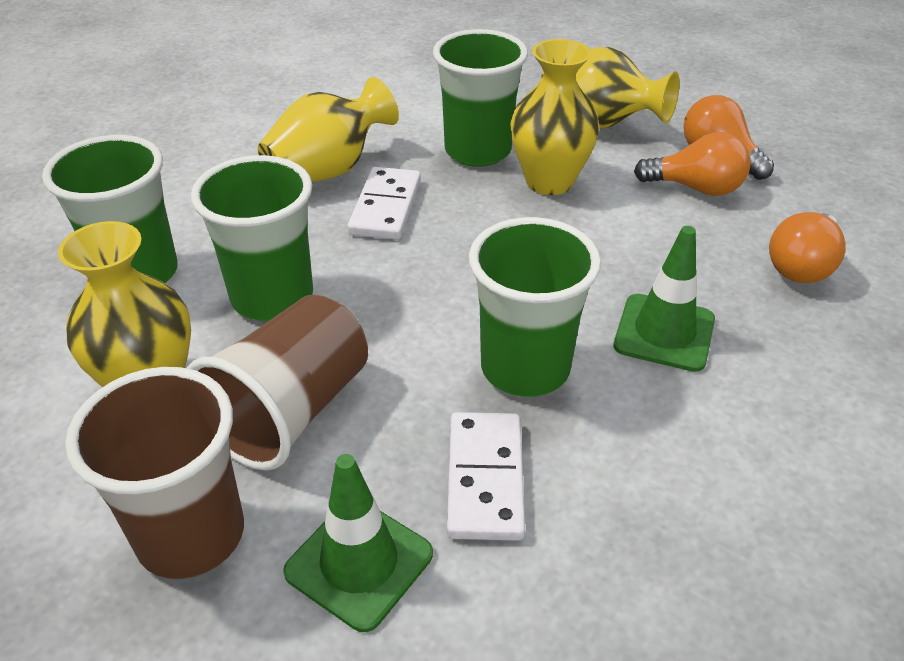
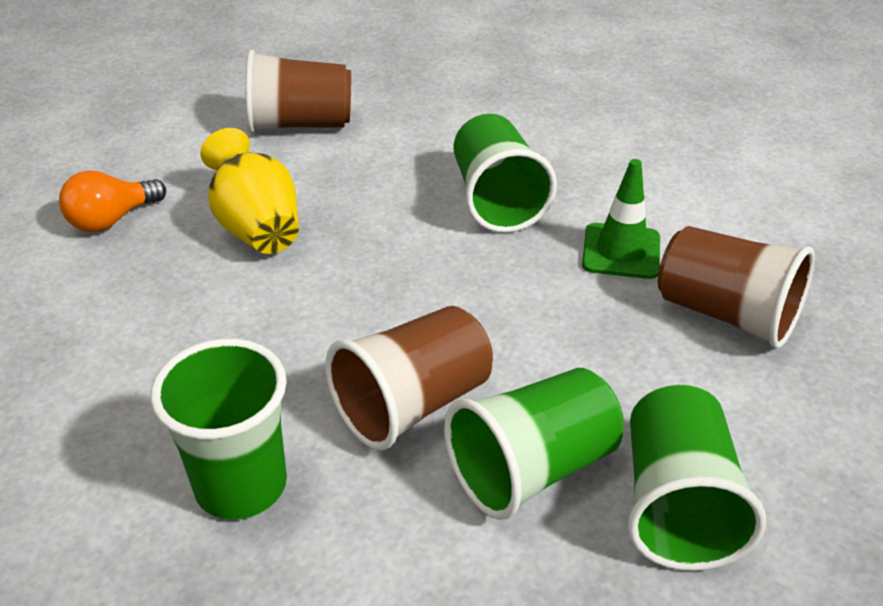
brown cup: [65,367,244,579] [187,295,368,471] = 2 -> [245,50,351,133] [325,306,493,450] [658,226,815,349] = 3
green traffic cone: [283,454,433,632] [614,226,715,372] = 2 -> [582,159,660,279] = 1
orange light bulb: [634,132,751,196] [683,95,774,180] [769,212,846,283] = 3 -> [59,170,166,232] = 1
white domino: [347,167,421,240] [447,412,525,541] = 2 -> none = 0
yellow vase: [58,221,191,387] [258,77,399,182] [511,39,600,195] [541,47,680,129] = 4 -> [200,128,299,254] = 1

